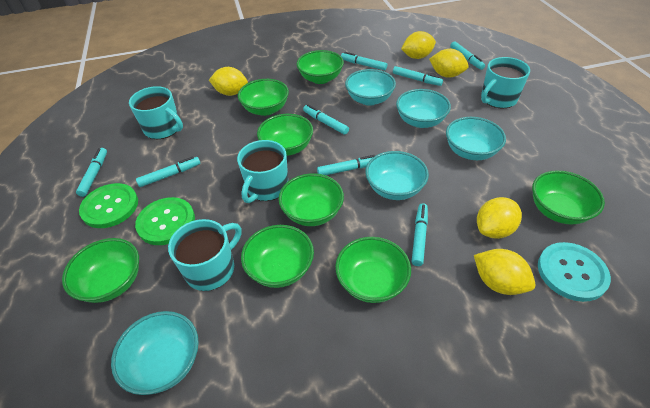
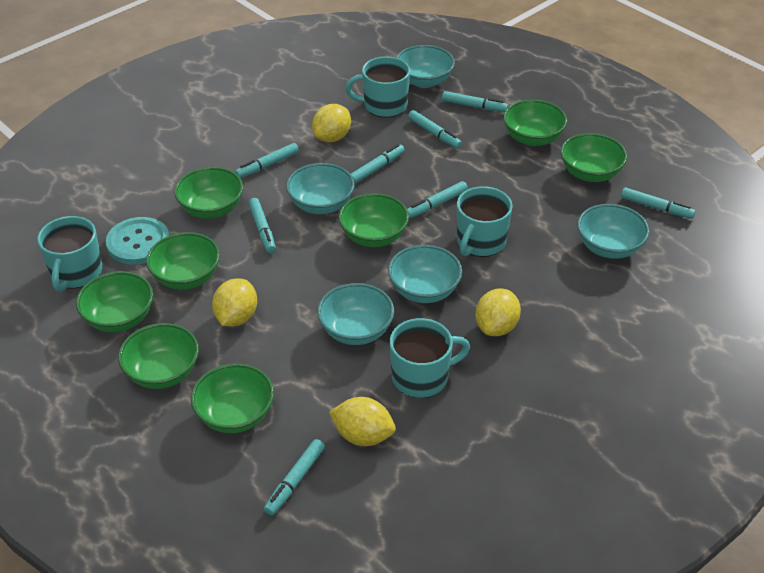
green button: [79,183,138,228] [135,197,195,245] = 2 -> none = 0
yellow lemon: [209,67,248,96] [401,31,436,59] [429,49,469,78] [474,249,536,295] [477,197,522,239] = 5 -> [212,278,257,326] [312,104,351,142] [329,397,396,446] [475,288,521,336] = 4

